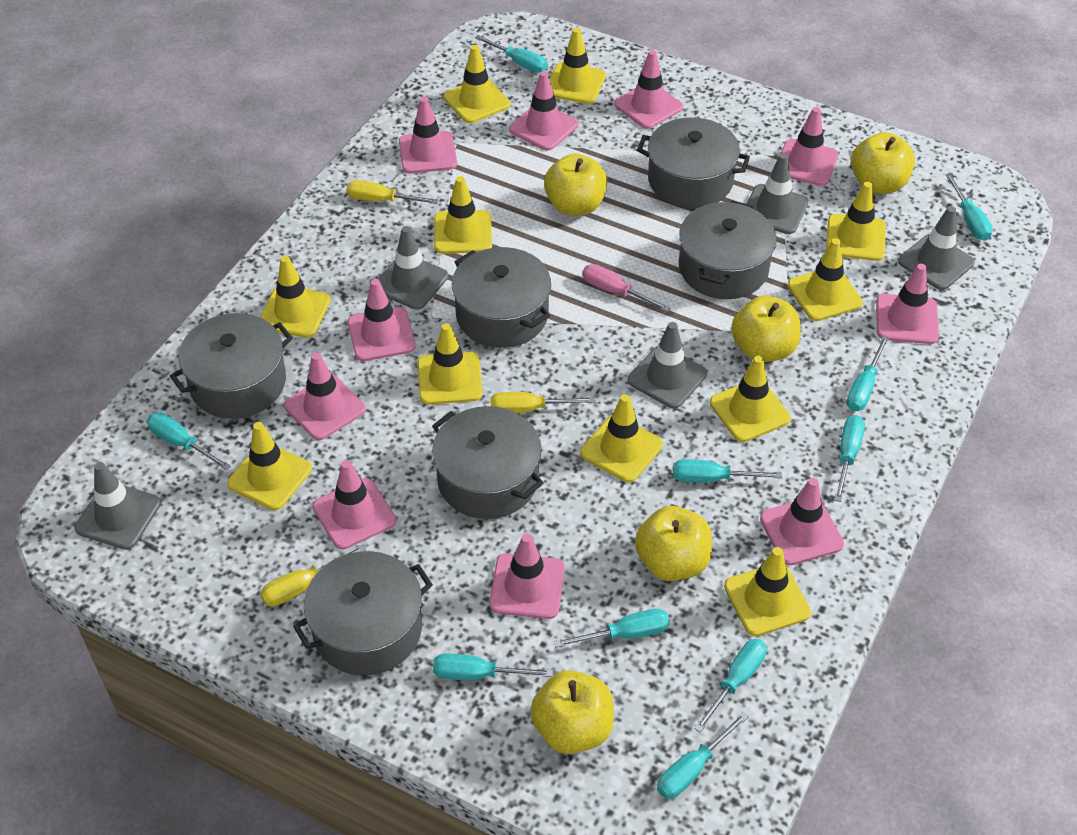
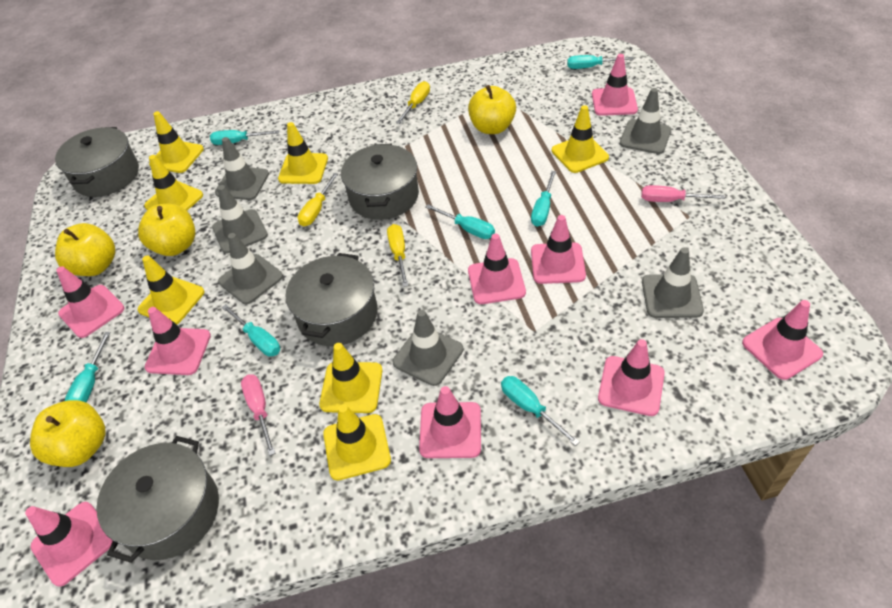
grey pot: [170,313,293,419] [293,551,433,676] [432,406,543,519] [452,247,551,348] [637,117,750,208] [679,201,777,299] = 6 -> [55,127,139,197] [96,436,219,563] [286,253,378,346] [341,144,419,220] = 4
grey traffic cone: [74,462,161,550] [378,226,448,310] [628,322,707,409] [746,153,809,234] [898,206,975,290] = 5 -> [212,185,268,253] [215,137,269,200] [218,233,283,304] [393,310,463,386] [620,88,671,154] [642,247,704,318] = 6
pink screwdriver: [582,264,670,312] = 1 -> [241,374,275,456] [641,185,725,202] = 2
pink traffic cone: [284,353,366,440] [313,460,396,550] [348,279,416,361] [399,97,457,173] [489,534,565,619] [509,71,578,151] [614,50,683,129] [760,478,844,565] [781,107,838,186] [876,264,939,344] = 10 -> [25,502,113,587] [56,266,124,338] [145,307,211,375] [419,386,481,458] [468,234,526,304] [531,215,586,284] [592,54,638,116] [598,339,665,416] [742,300,823,380] = 9
turquoise screwdriver: [147,413,231,471] [433,653,553,680] [475,35,547,73] [554,609,669,648] [657,712,749,799] [673,459,782,483] [694,639,767,732] [834,415,865,502] [846,336,889,411] [946,173,993,241] = 10 -> [65,332,111,402] [210,130,279,145] [222,304,280,357] [425,204,495,239] [501,376,580,446] [531,171,556,227] [567,55,633,69] = 7
yellow apple: [530,670,614,754] [544,154,607,216] [635,506,712,581] [731,295,800,362] [851,132,915,194] = 5 -> [30,400,105,467] [55,223,115,276] [138,203,195,256] [468,85,516,134] = 4
yellow traffic cone: [227,422,312,510] [260,256,331,338] [418,323,483,405] [434,176,492,254] [444,45,510,123] [550,28,606,104] [580,394,663,483] [710,356,791,442] [724,547,811,636] [788,238,863,321] [826,182,886,261] = 11 -> [138,255,204,324] [144,155,203,210] [149,111,204,173] [278,122,328,184] [319,343,382,413] [323,404,391,480] [552,105,609,173] = 7

